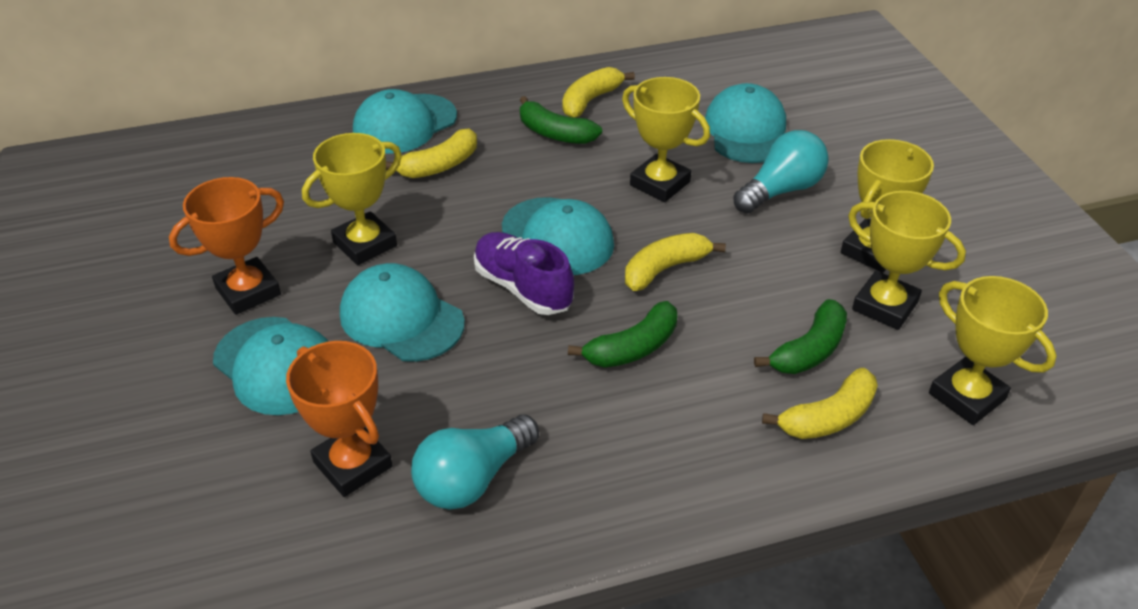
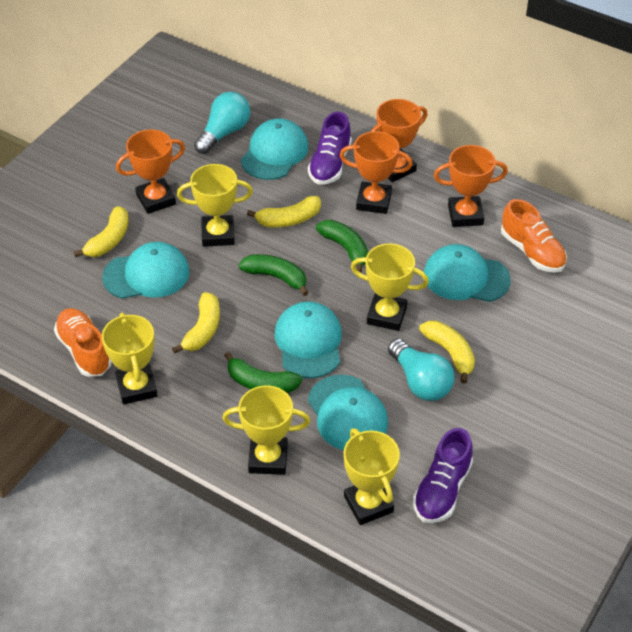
orange shoe: none = 0 -> [54,308,112,377] [501,199,567,273] = 2
orange trophy: [169,177,284,315] [286,341,393,497] = 2 -> [116,129,185,214] [340,131,413,214] [371,99,427,182] [434,145,508,227] = 4
purple shoe: [474,232,574,315] = 1 -> [308,112,352,185] [413,428,473,523] = 2

